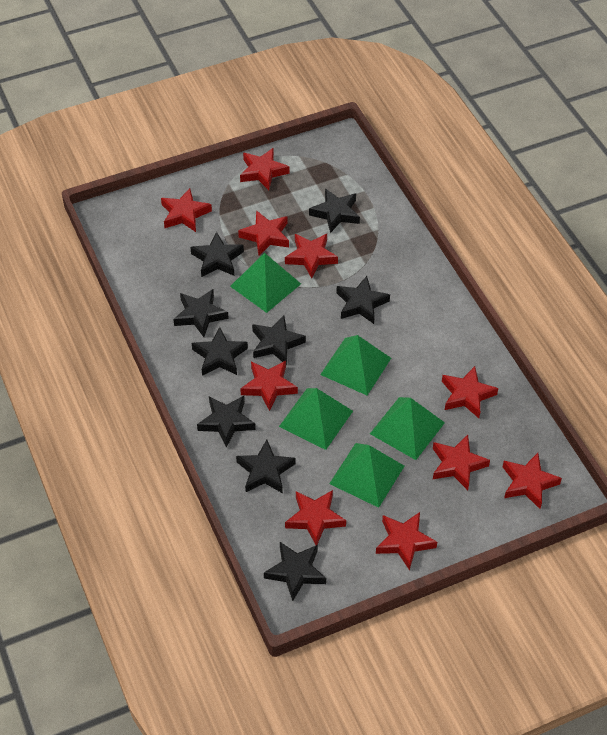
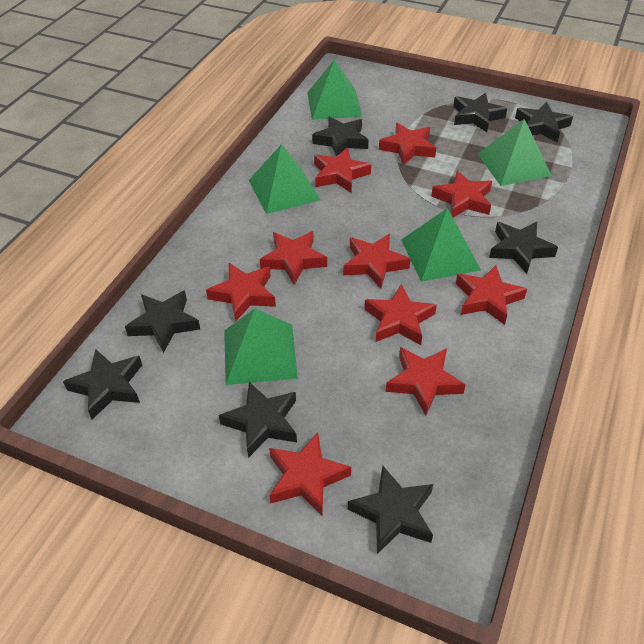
black star: [173,289,229,337] [190,232,244,277] [192,327,248,376] [197,396,256,448] [236,440,296,494] [252,316,306,365] [264,542,326,601] [309,189,360,233] [337,276,390,324] = 9 -> [63,349,142,419] [125,290,200,353] [219,382,297,458] [312,116,369,156] [348,465,433,554] [453,93,507,132] [489,222,558,274] [515,102,573,143] = 8

